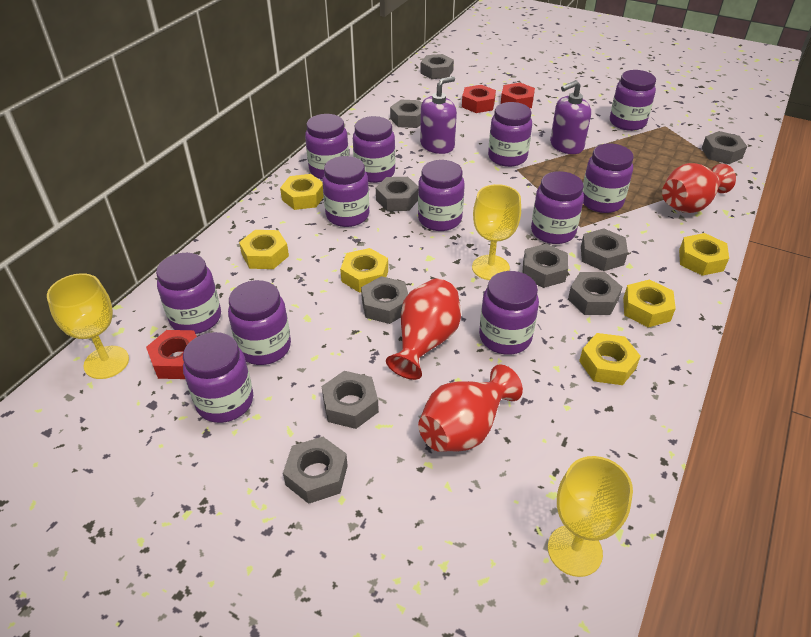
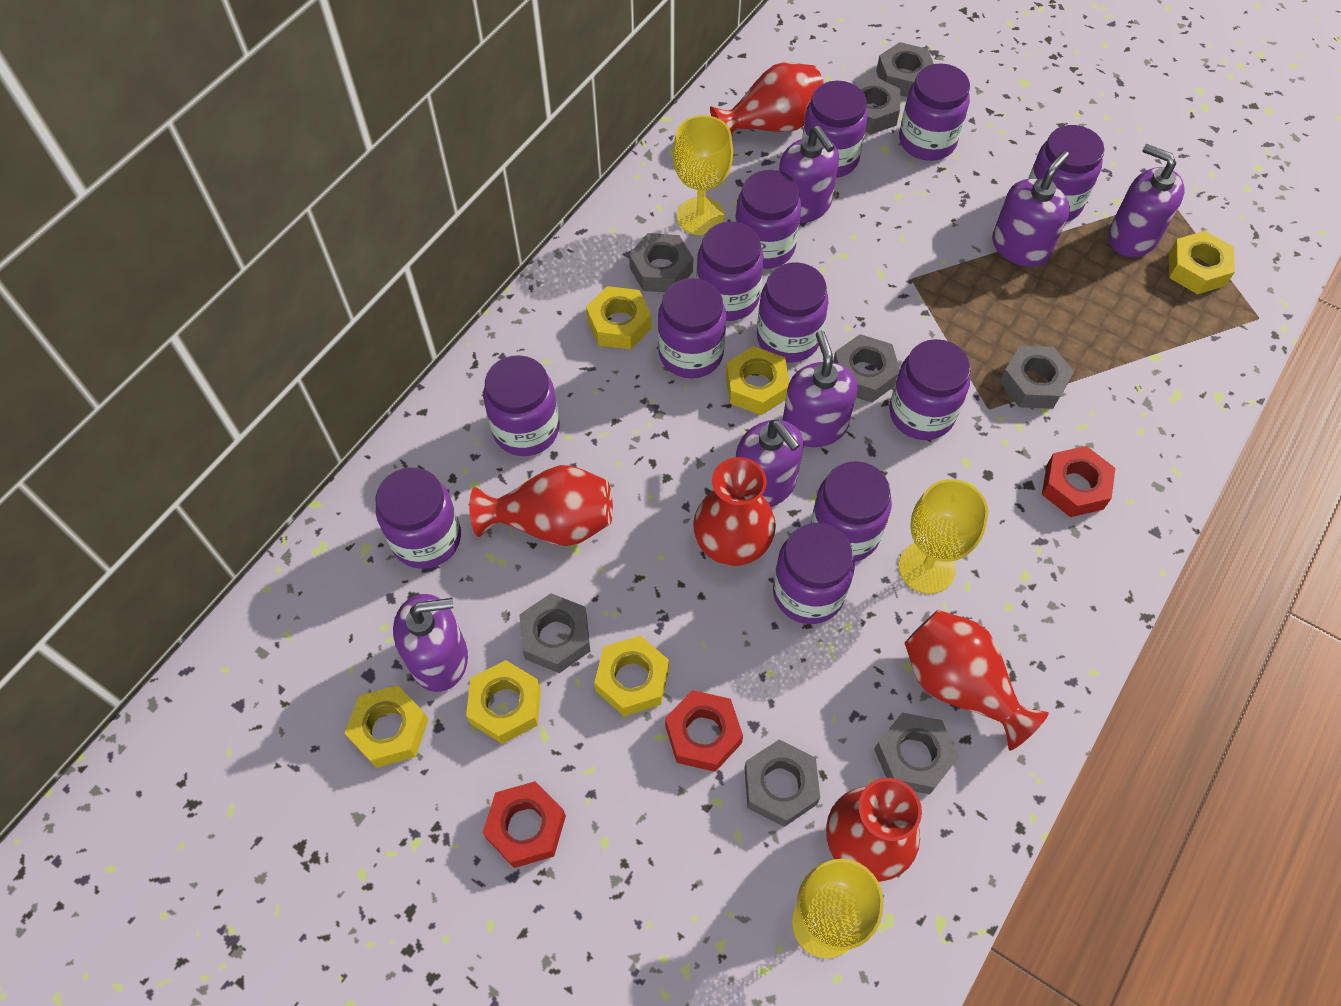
grey nut: [283,437,348,504] [322,371,379,429] [361,276,408,324] [376,177,419,211] [390,100,422,128] [420,54,454,79] [523,244,568,288] [568,272,622,315] [581,228,628,271] [701,131,747,164] = 10 -> [519,593,590,673] [629,233,693,292] [744,740,820,827] [833,334,900,402] [854,77,900,134] [874,712,959,794] [876,42,934,97] [1000,345,1074,409] = 8
purple soap dispenser: [420,76,457,154] [550,80,591,154] = 2 -> [393,594,468,692] [736,420,803,507] [779,126,839,223] [783,331,858,447] [992,151,1070,267] [1108,144,1185,257] = 6
red vase: [386,278,461,380] [418,365,523,452] [662,163,736,213] = 3 -> [469,465,613,546] [693,457,776,566] [710,62,824,137] [826,778,922,882] [905,610,1049,751] = 5

